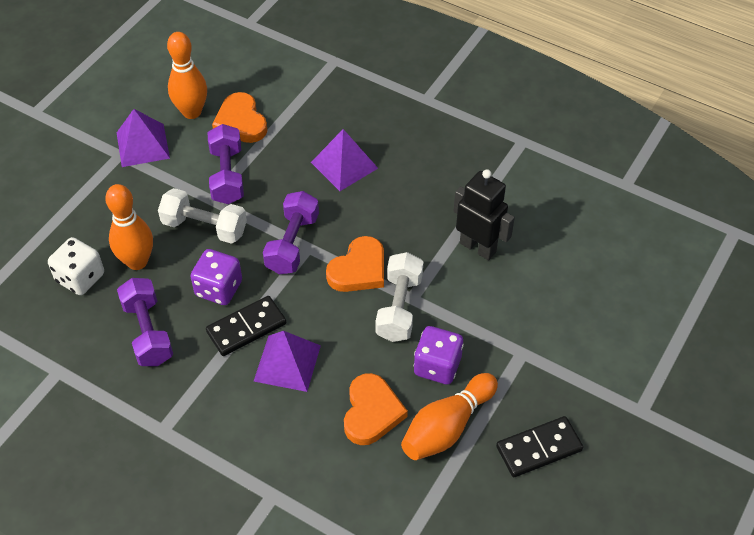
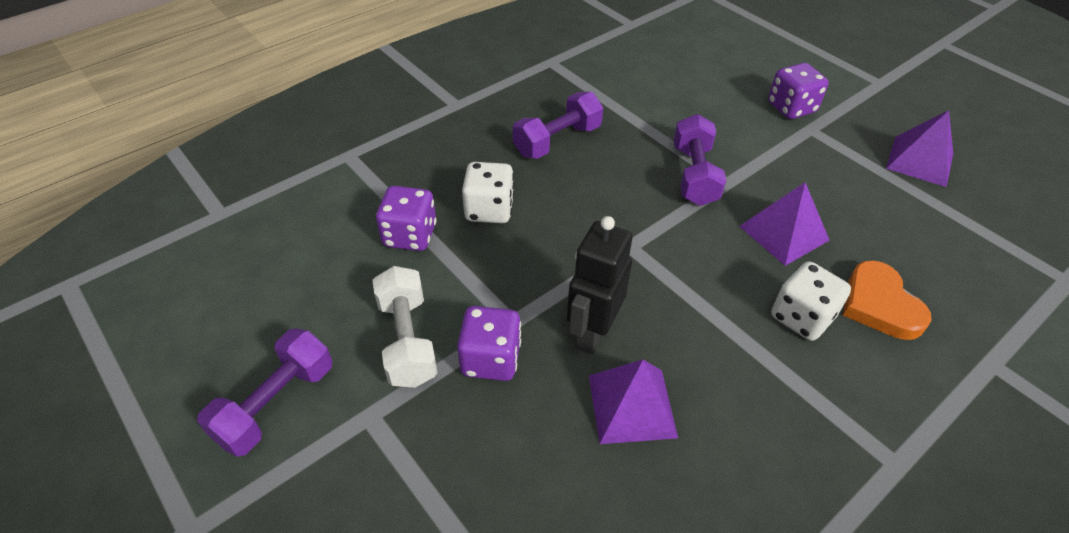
black domino: [206,296,286,356] [496,416,583,477] = 2 -> none = 0
orange bowling pin: [105,184,153,270] [167,32,207,119] [401,373,498,460] = 3 -> none = 0
orange heart: [212,92,267,143] [326,236,384,292] [344,373,408,445] = 3 -> [843,260,932,340] = 1
purple dice: [190,249,242,305] [414,326,464,384] = 2 -> [376,186,437,251] [457,306,521,381] [768,63,829,119] = 3
white dice: [48,237,104,295] = 1 -> [462,162,514,223] [771,261,851,341] = 2
white dumbbell: [158,188,247,244] [376,252,423,342] = 2 -> [372,266,438,388] = 1

